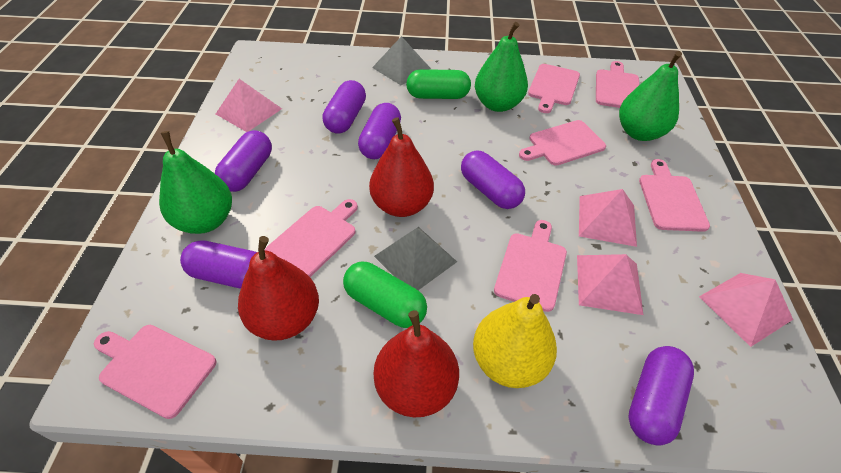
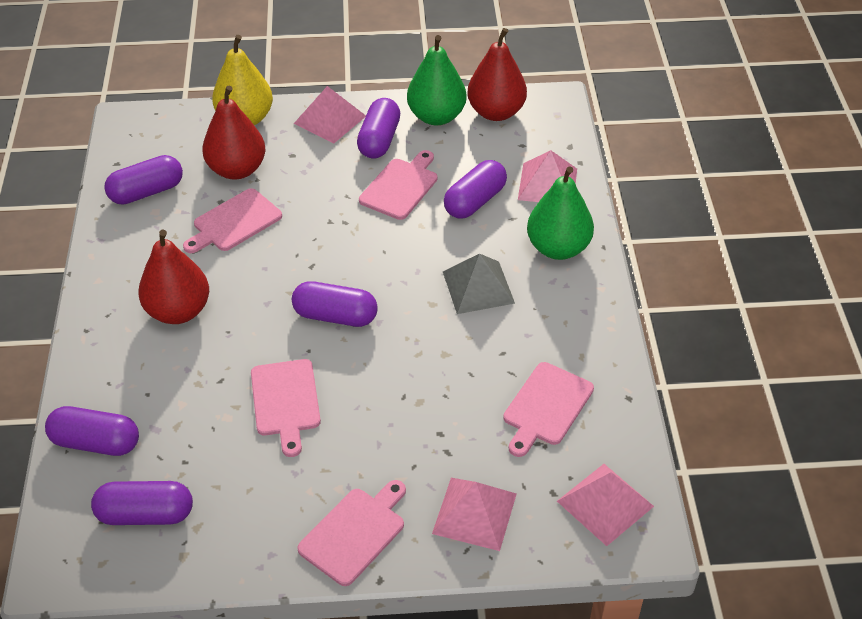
green capsule: [343,262,427,328] [406,69,471,99] = 2 -> none = 0
green pear: [159,131,232,234] [475,22,528,112] [619,51,682,141] = 3 -> [407,35,467,125] [527,166,594,260] = 2
grey pyramid: [372,36,431,85] [374,227,457,290] = 2 -> [443,254,515,314] = 1
pink cutting board: [94,325,216,419] [265,199,358,277] [494,220,567,312] [519,120,606,166] [528,64,580,113] [596,61,639,108] [639,159,710,232] = 7 -> [183,188,282,253] [251,359,321,457] [297,480,406,586] [359,150,438,220] [503,362,594,457] = 5

